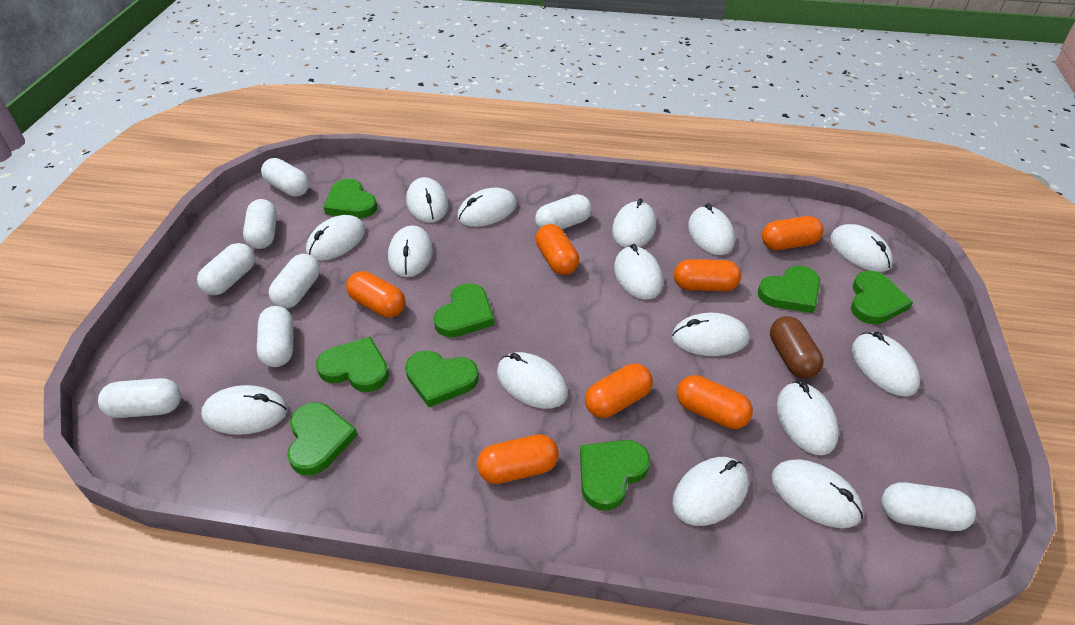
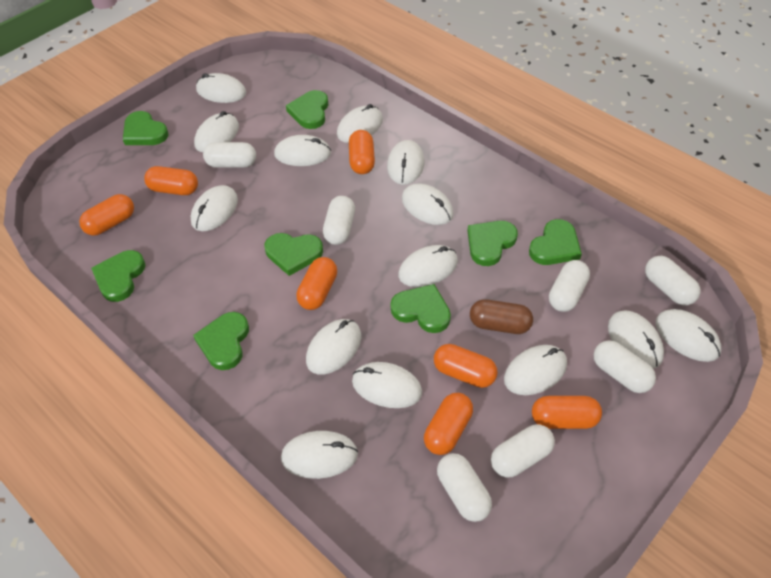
white capsule: [98,378,181,418] [197,243,255,295] [243,199,277,249] [257,306,293,367] [261,158,309,197] [269,254,320,308] [535,194,592,229] [881,482,976,531] = 8 -> [203,142,256,168] [323,196,355,245] [437,453,492,522] [491,424,555,478] [549,260,590,312] [593,340,656,393] [645,256,700,306] = 7
white mouse: [201,385,288,435] [306,215,365,261] [388,225,433,277] [406,177,449,223] [457,188,517,227] [497,352,568,409] [612,198,656,248] [614,244,663,300] [672,313,749,356] [672,457,749,526] [688,203,735,255] [771,459,863,528] [777,381,839,455] [830,224,893,272] [852,332,920,396] = 15 -> [191,185,238,231] [194,111,239,152] [196,73,246,103] [274,135,331,166] [281,431,358,479] [306,319,361,375] [337,104,383,143] [352,362,422,408] [387,140,424,185] [398,245,458,287] [402,183,454,225] [504,345,567,395] [608,310,664,369] [656,309,721,362] = 14

